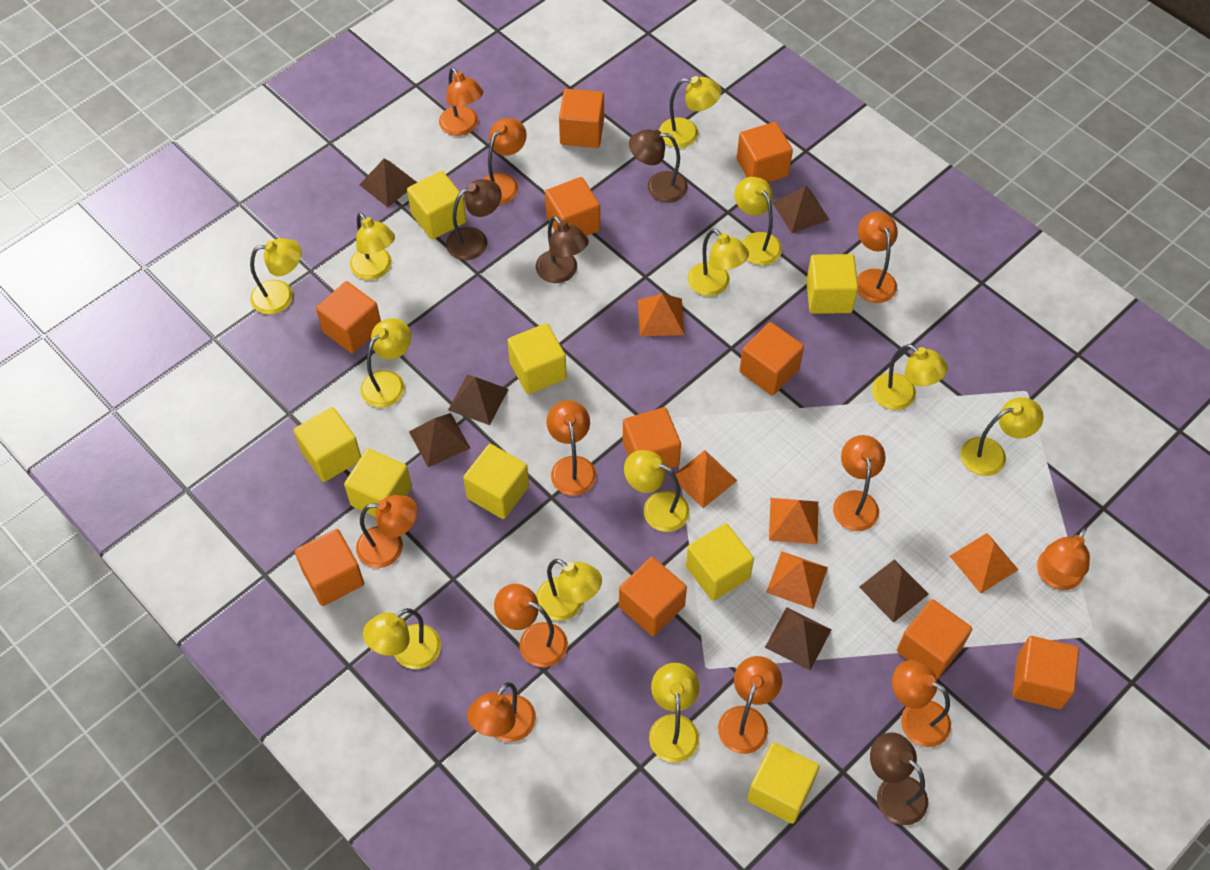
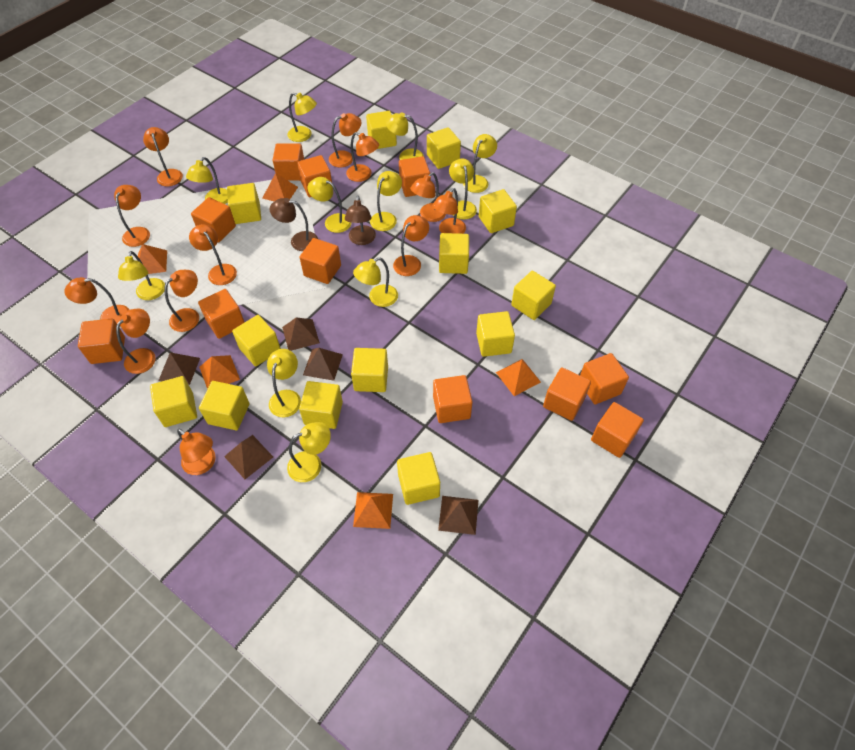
brown lamp: [446,179,502,260] [536,216,589,283] [629,129,688,203] [870,732,928,825] = 4 -> [270,198,318,251] [345,196,376,245] = 2
brown pyramid: [359,159,417,207] [409,413,470,467] [448,374,508,425] [765,607,832,670] [773,186,829,233] [859,559,929,623] = 6 -> [158,352,200,385] [224,435,273,479] [282,317,320,351] [303,348,343,381] [438,496,479,535] = 5
orange cube: [295,529,364,606] [316,281,381,354] [545,177,600,236] [559,89,604,148] [619,557,687,636] [623,407,681,468] [737,122,793,183] [739,322,804,396] [897,599,972,679] [1012,636,1079,709] = 10 -> [78,319,125,364] [191,197,236,242] [198,289,245,339] [273,144,304,181] [297,155,332,197] [299,238,341,284] [399,156,430,197] [433,375,472,423] [543,367,591,421] [580,353,629,404] [591,402,644,458] = 11
orange lamp: [356,495,418,568] [439,67,483,136] [467,682,536,742] [483,118,527,205] [494,584,568,667] [546,400,596,496] [718,656,782,754] [833,435,886,531] [857,212,898,303] [892,660,951,747] [1037,527,1090,590] = 11 -> [64,277,130,327] [114,185,150,247] [116,308,156,374] [143,127,183,186] [164,270,199,332] [177,429,216,475] [189,224,237,285] [329,113,361,167] [346,132,379,182] [393,215,429,276] [410,172,446,222] [432,188,466,234] = 12
yellow cube: [294,407,361,482] [344,448,412,516] [407,171,466,240] [463,444,529,519] [507,323,567,394] [686,523,754,601] [747,742,820,824] [806,254,858,314] = 8 -> [150,376,197,427] [199,381,249,430] [227,183,261,224] [232,315,281,366] [299,381,343,429] [351,348,388,392] [366,111,397,149] [397,452,440,505] [427,127,461,169] [439,233,469,274] [476,311,515,357] [479,189,517,233] [511,271,556,320] = 13
yellow lamp: [250,238,302,315] [350,212,395,280] [360,318,411,407] [363,608,441,669] [536,559,602,621] [624,450,690,532] [649,663,699,763] [659,76,721,148] [688,229,749,296] [734,177,782,265] [872,344,948,410] [960,397,1044,476] = 12 -> [118,251,165,300] [186,157,228,204] [267,349,301,417] [287,93,317,142] [287,422,331,482] [308,177,351,233] [353,257,398,307] [370,171,402,231] [385,112,424,160] [449,159,477,220] [463,134,497,193] = 11

